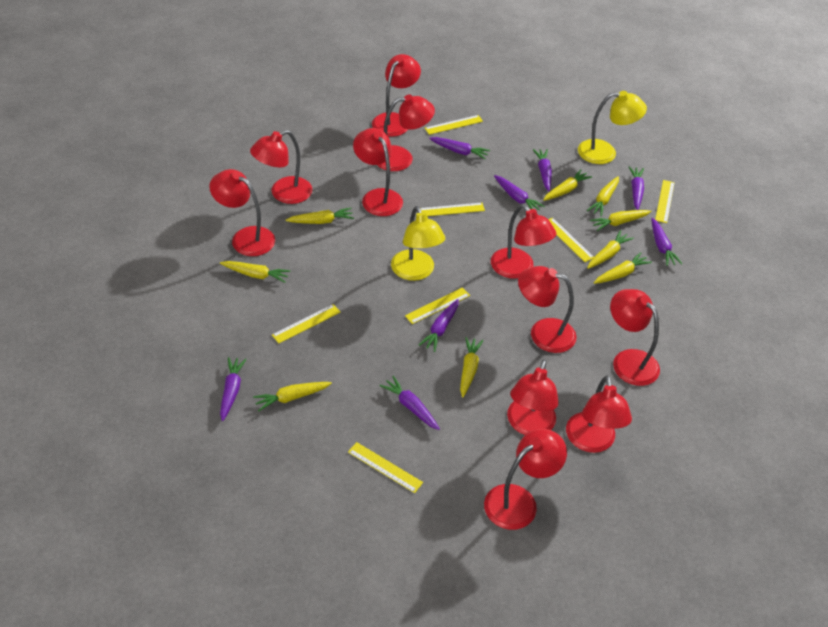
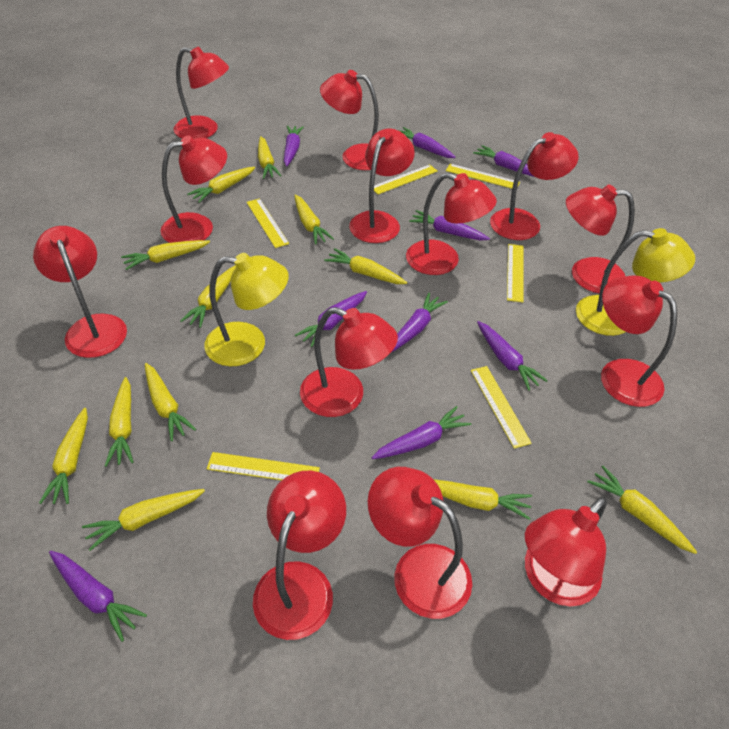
purple carrot: [220,357,247,421] [379,376,440,430] [419,299,459,352] [429,137,490,160] [494,175,545,210] [533,149,552,191] [629,166,644,210] [651,218,682,266] = 8 -> [49,551,147,642] [284,126,304,167] [295,291,367,347] [372,406,471,459] [392,293,448,352] [398,127,456,158] [409,210,490,240] [473,145,534,177] [477,321,548,391] = 9
red lamp: [209,169,275,256] [250,130,312,204] [353,128,403,216] [372,54,421,137] [377,94,435,171] [484,429,567,530] [491,204,556,279] [507,359,559,435] [518,266,577,353] [566,376,632,453] [610,289,660,386] = 11 -> [33,226,127,358] [161,136,227,243] [174,47,229,139] [253,471,346,640] [300,307,398,417] [320,70,379,170] [349,128,415,243] [368,467,472,619] [406,173,497,275] [490,132,579,240] [525,497,607,606] [566,184,635,294] [601,275,677,407] = 13
yellow carrot: [220,261,290,283] [253,382,332,411] [285,208,354,224] [460,337,484,397] [543,169,592,201] [587,176,619,217] [587,230,634,269] [590,210,652,231] [594,252,652,284] = 9 -> [39,408,88,504] [82,489,205,551] [105,377,133,467] [121,240,210,270] [145,363,196,441] [180,265,236,328] [187,167,255,203] [258,136,281,179] [294,195,334,245] [324,248,407,284] [433,479,532,520] [587,466,697,554] = 12
yellow ruler: [272,304,340,343] [348,442,423,493] [405,287,470,324] [420,203,485,216] [425,115,483,135] [548,218,594,262] [655,180,675,223] = 7 -> [207,452,320,480] [246,198,289,248] [374,164,438,195] [446,164,520,189] [471,366,532,449] [507,244,524,302] = 6

